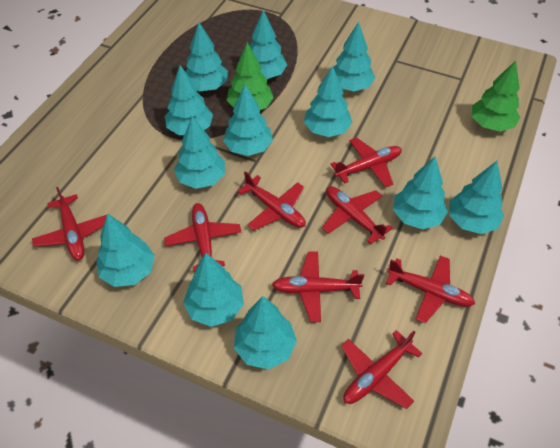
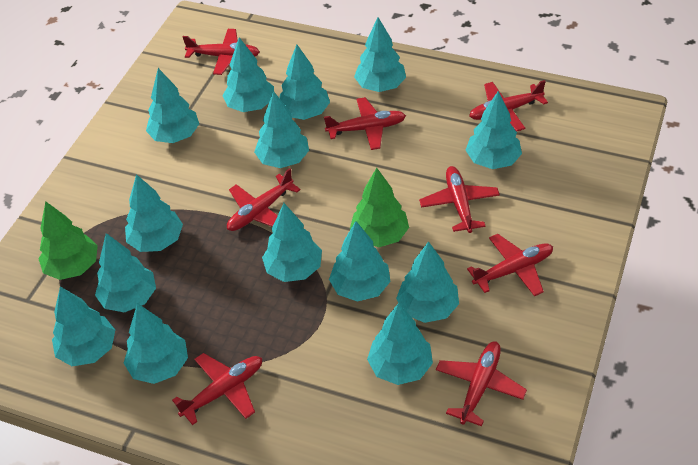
turquoise tree: [96,213,155,287] [165,65,213,135] [174,116,225,189] [183,253,244,327] [185,22,228,91] [223,85,273,156] [234,296,297,369] [250,10,287,79] [304,66,352,137] [333,22,375,91] [393,156,448,229] [449,161,504,234] = 12 -> [52,287,115,366] [95,233,156,313] [124,303,188,384] [125,174,183,252] [146,68,199,143] [222,37,274,112] [254,91,309,168] [262,203,322,282] [279,44,330,120] [329,221,390,302] [354,17,406,92] [367,303,433,385] [396,241,459,323] [465,91,522,169] = 14

